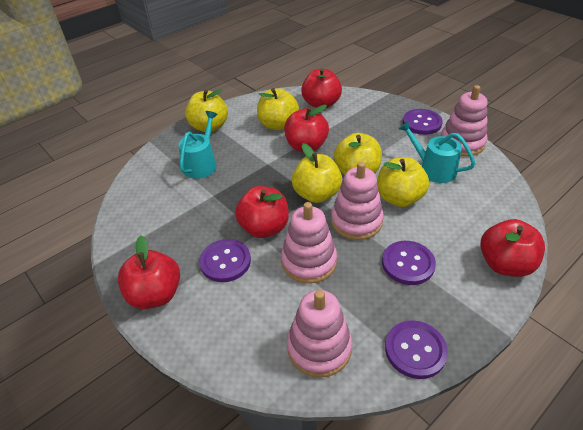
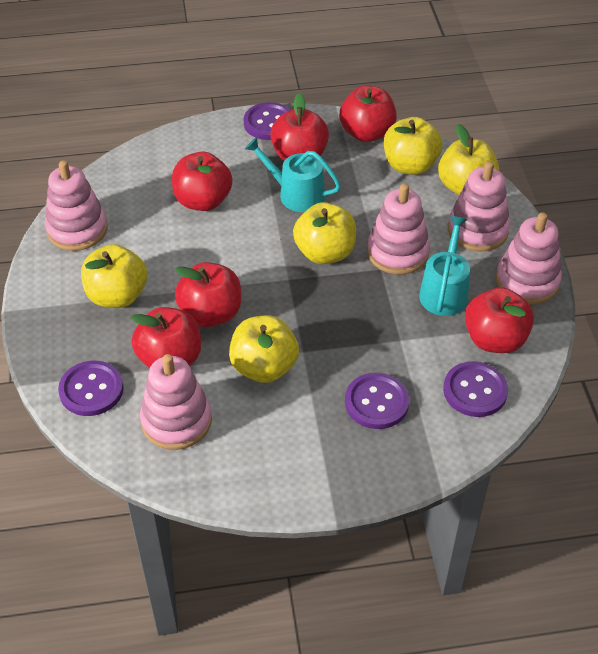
pink stacking toy: [281,202,337,284] [287,290,352,378] [331,162,384,240] [441,85,488,156] = 4 -> [45,160,108,251] [140,354,212,450] [367,183,430,275] [448,161,510,252] [496,212,562,304] = 5
red apple: [118,236,180,309] [235,186,289,238] [284,105,329,152] [301,68,342,108] [481,219,545,277] = 5 -> [130,307,201,368] [172,152,233,211] [175,262,241,327] [270,92,329,161] [339,86,397,142] [465,287,534,353] = 6

